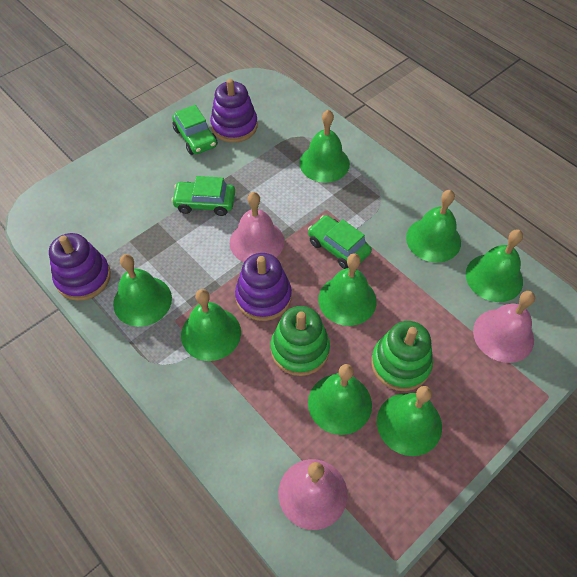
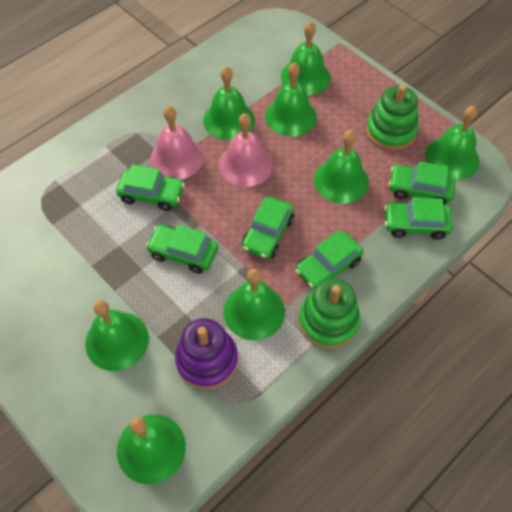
green car: [171,176,235,216] [172,105,217,155] [308,215,372,269] = 3 -> [116,164,185,211] [146,225,218,274] [242,197,294,259] [295,231,364,290] [384,197,453,240] [389,162,456,205] = 6
pink bell: [230,192,284,262] [278,459,347,530] [473,291,535,363] = 3 -> [150,106,204,179] [219,113,273,187] = 2
purple stacking toy: [49,233,111,301] [210,79,258,143] [235,253,292,321] = 3 -> [175,318,238,390] = 1

